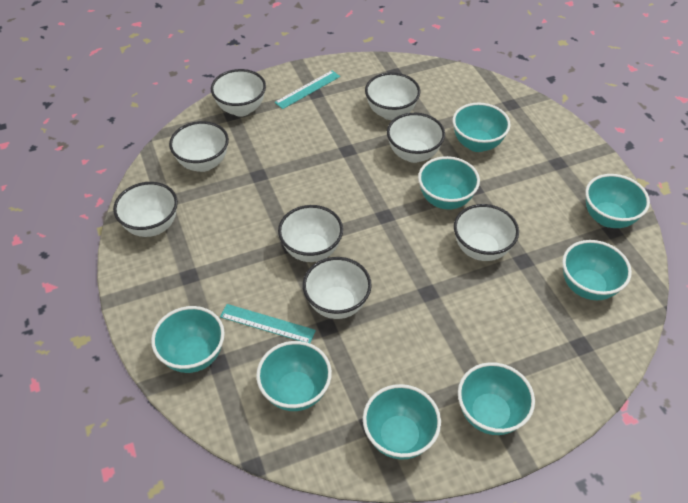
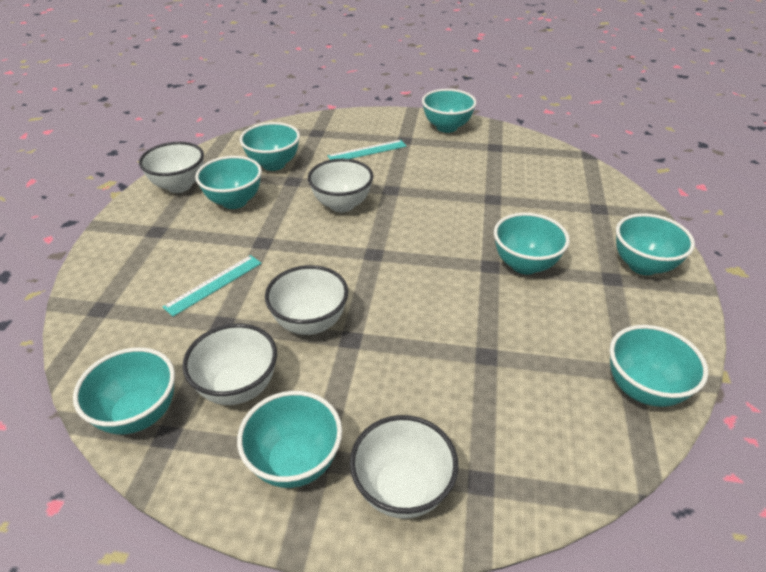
white bowl: [113,182,178,237] [169,121,229,172] [211,69,266,117] [278,205,343,262] [303,257,372,319] [365,72,420,120] [387,113,445,163] [454,204,519,261] = 8 -> [139,142,204,193] [182,323,277,405] [265,265,348,335] [308,159,373,212] [350,415,459,519] = 5

